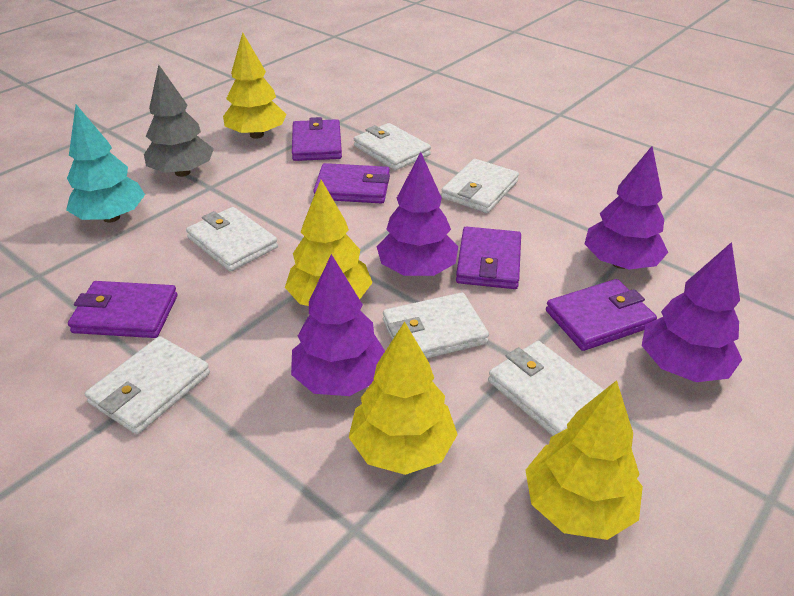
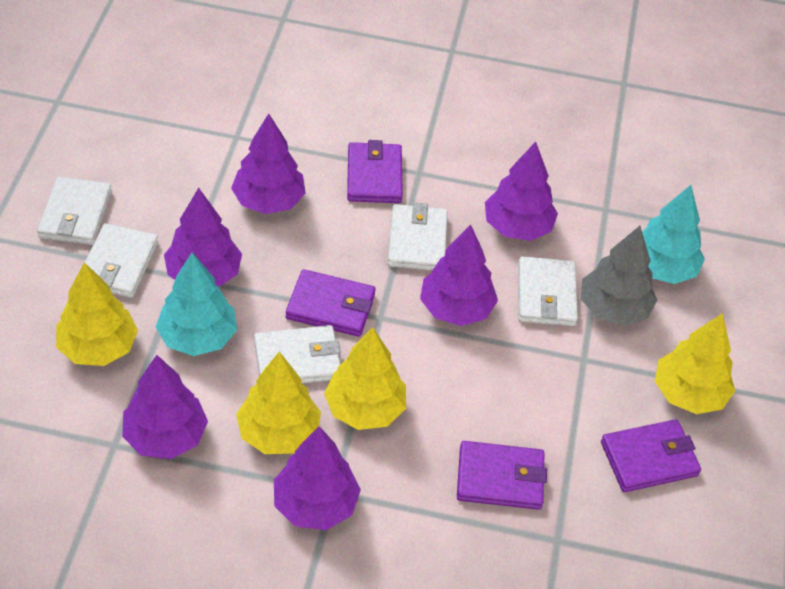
purple tree: [291,254,385,396] [377,152,458,276] [585,146,668,269] [642,242,742,382] = 4 -> [122,355,208,459] [164,188,242,287] [231,113,306,214] [274,426,361,530] [420,224,498,326] [485,142,558,241] = 6
purple wallet: [68,281,178,338] [292,117,342,161] [313,163,390,204] [456,226,521,289] [546,279,657,351] = 5 -> [286,269,376,337] [347,140,403,203] [457,441,547,510] [601,419,701,492] = 4
turquoise tree: [66,105,145,222] = 1 -> [156,253,237,356] [642,185,705,284] = 2
white wallet: [85,336,210,434] [186,207,278,272] [354,123,431,170] [383,292,489,358] [441,159,519,213] [488,341,604,436] = 6 -> [37,177,112,245] [85,223,158,298] [254,325,341,384] [387,202,448,271] [518,257,578,326] = 5

